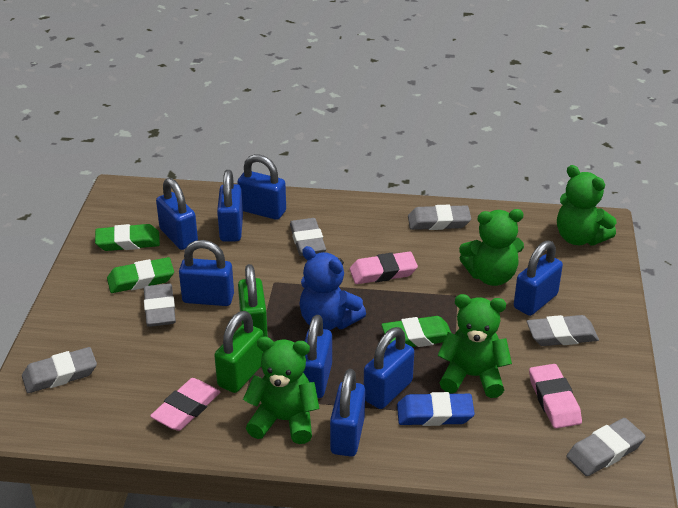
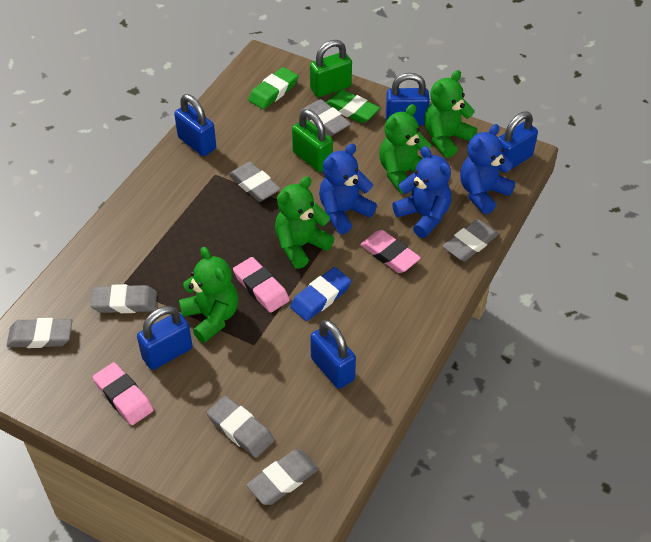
blue padlock: [156,178,198,250] [179,240,234,306] [217,170,243,242] [237,154,286,220] [303,315,332,398] [330,369,365,457] [364,327,414,409] [514,240,563,316] = 8 -> [137,306,193,370] [174,94,216,156] [310,319,356,389] [385,73,430,125] [498,111,538,172] = 5
blue teddy bear: [299,246,366,330] = 1 -> [319,143,377,234] [392,146,451,238] [460,124,515,214] = 3
green eraser: [95,224,160,251] [107,257,174,293] [381,316,451,347] = 3 -> [248,67,298,109] [326,89,380,123] = 2
grey eraser: [22,347,97,393] [144,283,176,327] [290,218,326,256] [408,205,471,230] [527,315,599,346] [566,418,646,476] = 6 -> [6,318,72,348] [90,284,157,313] [207,396,274,458] [229,162,281,202] [246,449,319,505] [301,99,351,136] [443,219,499,261] = 7

